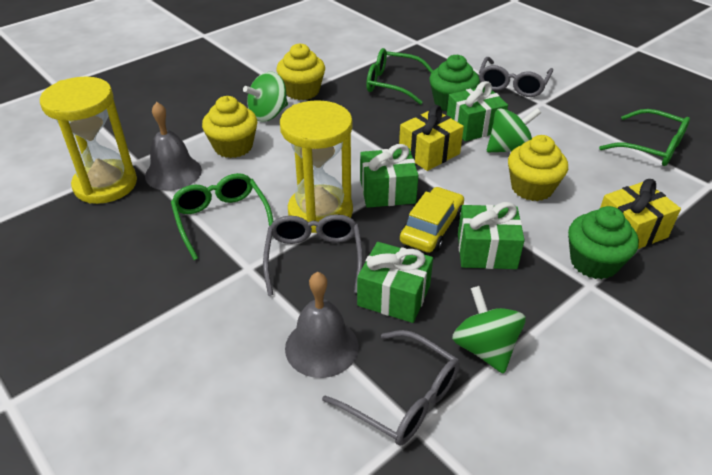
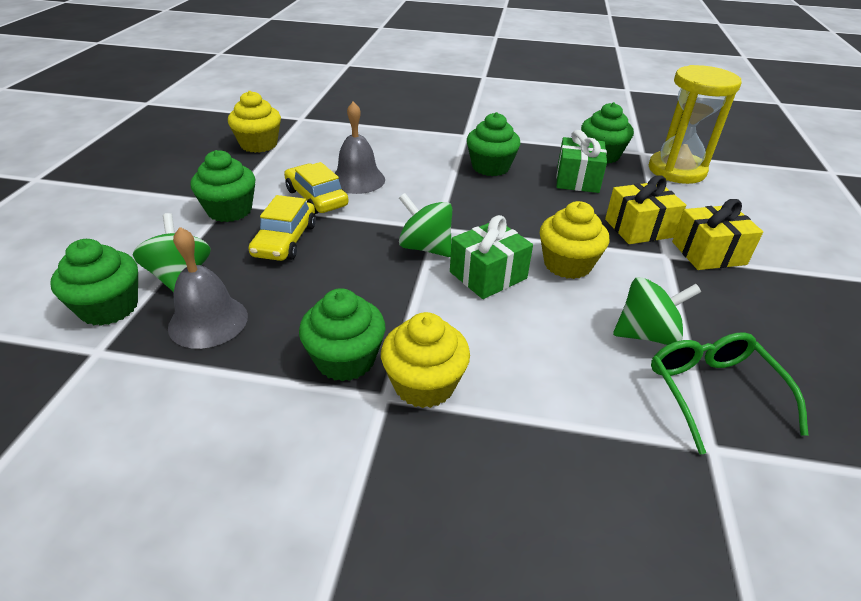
green cupcake: [429,55,480,112] [568,206,639,279] = 2 -> [51,239,138,326] [191,150,256,222] [299,288,385,381] [467,112,521,176] [581,102,634,164] = 5
green gift: [357,242,433,323] [360,144,418,208] [447,81,508,141] [458,202,525,269] = 4 -> [450,215,533,299] [556,130,607,193] = 2
green glasses: [171,173,273,260] [366,48,433,105] [599,109,690,166] = 3 -> [651,333,809,455] = 1
grey glasses: [263,214,363,296] [322,330,460,446] [479,57,553,97] = 3 -> none = 0
yellow car: [400,187,464,253] = 1 -> [248,195,316,261] [284,162,349,214] = 2
yellow hourglass: [40,77,137,204] [280,100,353,233] = 2 -> [649,65,742,184] = 1

